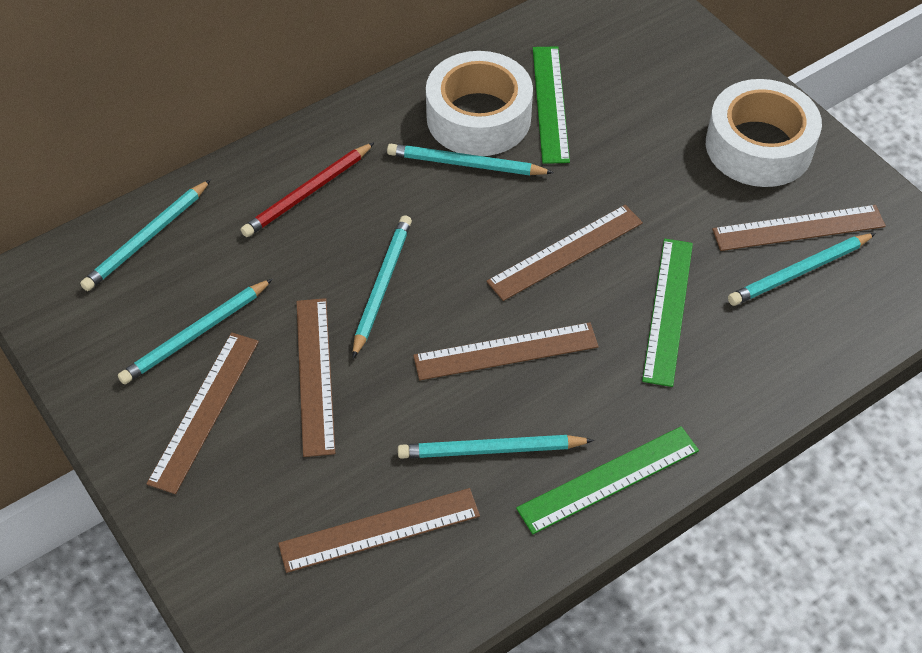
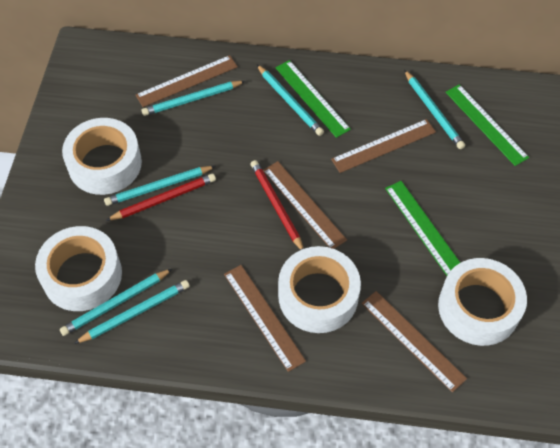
brown ruler: [146,332,259,494] [278,488,480,573] [296,298,335,457] [413,322,599,380] [486,205,643,301] [712,205,886,251] = 6 -> [136,55,238,107] [224,265,306,372] [263,161,347,249] [331,119,436,173] [362,291,467,392] = 5
red pencil: [241,142,375,237] = 1 -> [106,174,216,221] [250,160,304,250] = 2
white tape: [426,51,533,156] [706,79,822,187] = 2 -> [35,226,122,311] [62,118,142,195] [278,246,361,333] [438,258,527,346] = 4

